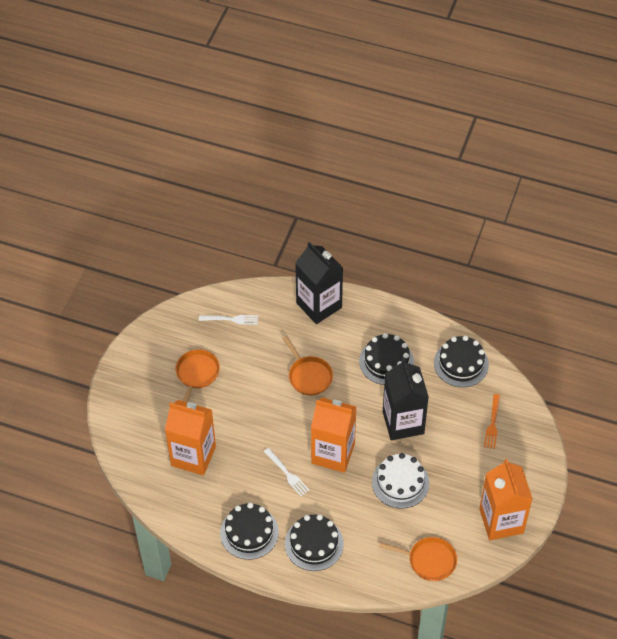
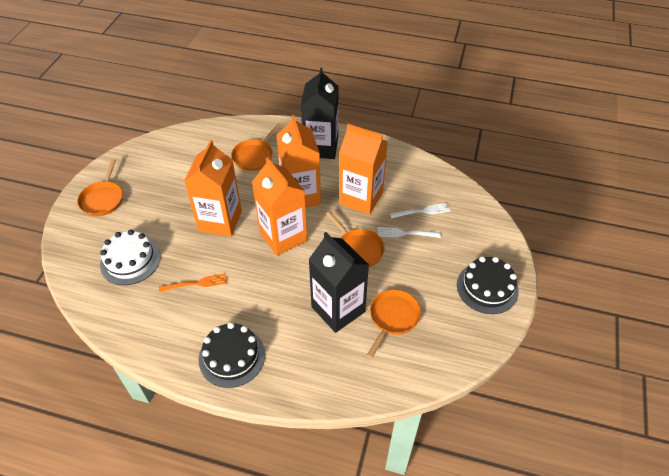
black cake: [220,503,279,560] [285,514,344,571] [359,333,414,385] [434,335,489,387] = 4 -> [199,322,265,388] [457,256,519,314] = 2
orange carton: [165,400,216,476] [311,397,356,473] [480,459,533,540] = 3 -> [184,140,242,237] [252,157,307,256] [276,115,321,207] [339,124,388,215] = 4
orange pan: [176,349,220,402] [282,336,333,395] [379,537,457,581] = 3 -> [77,159,123,216] [231,123,282,171] [326,211,385,267] [367,290,421,358] = 4

